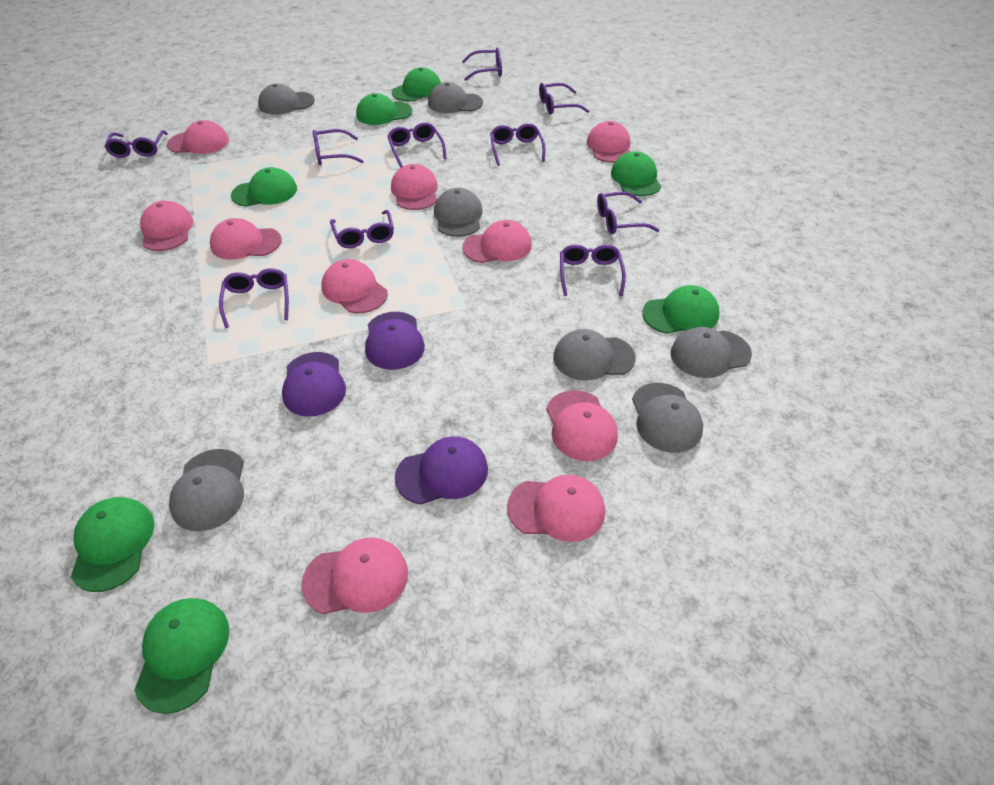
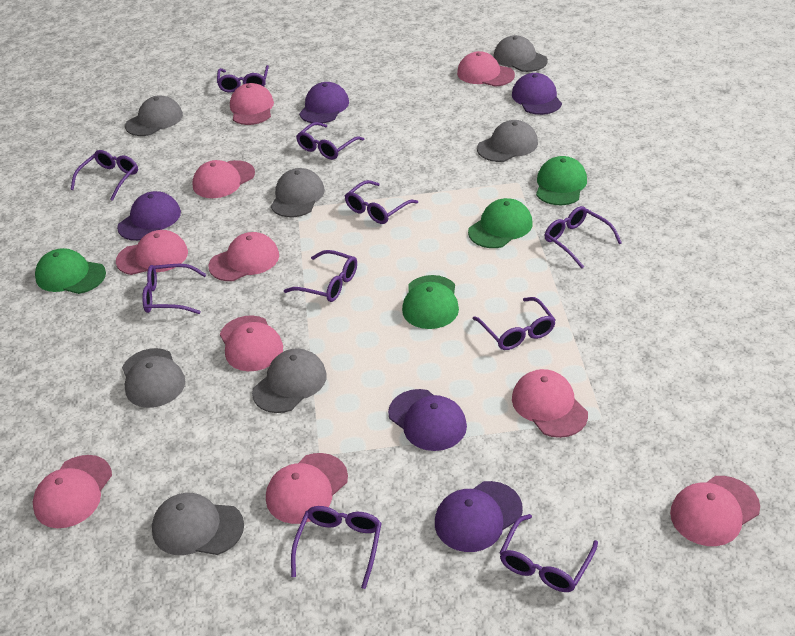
green cap: [71,497,154,592] [134,598,229,714] [231,167,297,207] [356,93,412,125] [392,67,441,102] [611,151,661,196] [642,285,719,334] = 7 -> [35,248,106,294] [402,275,459,329] [468,198,533,248] [536,156,587,205] = 4
purple cap: [282,352,346,417] [365,312,425,370] [395,436,488,505] = 3 -> [117,191,181,241] [299,82,349,123] [388,389,467,451] [435,481,523,552] [512,73,562,115] = 5

